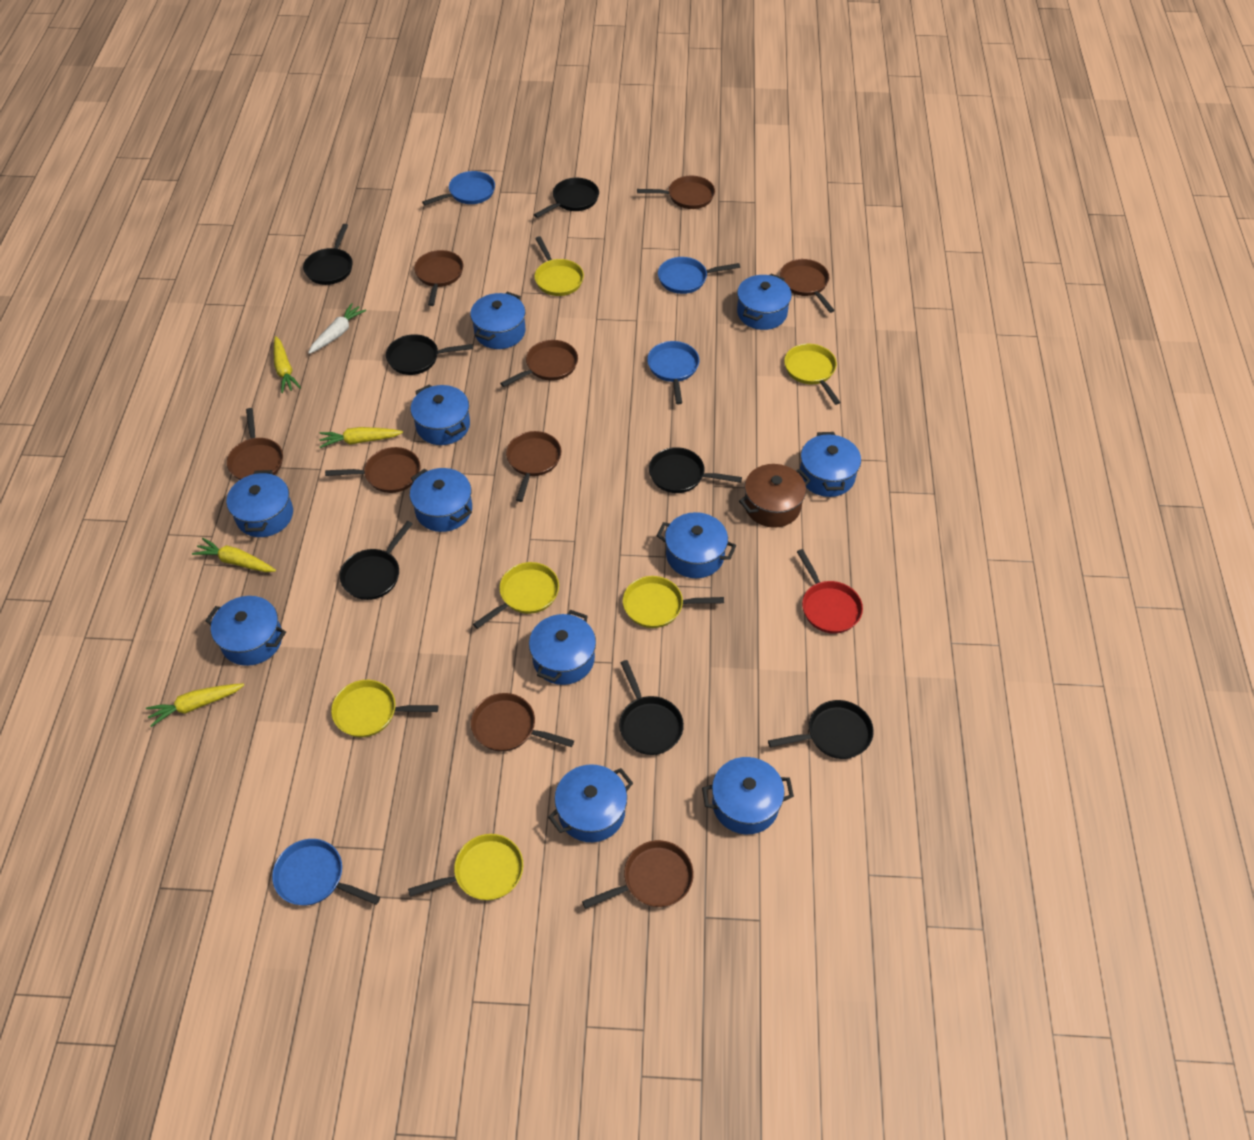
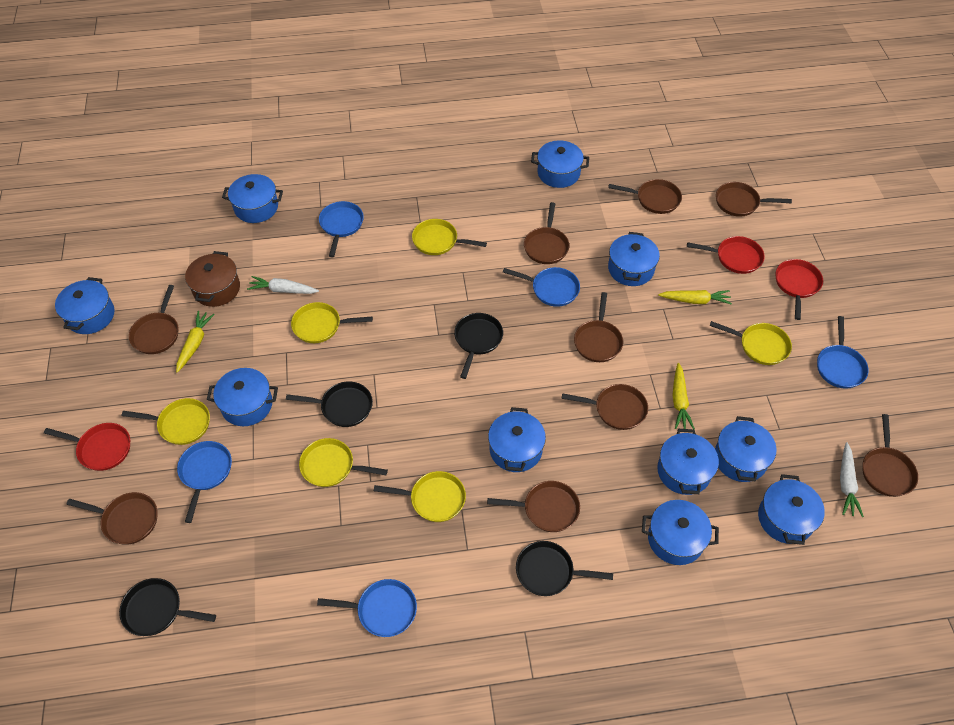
black pan: [303,224,353,285] [340,521,412,600] [386,334,473,375] [534,178,599,218] [619,660,684,755] [649,447,742,493] [768,700,874,759] = 7 -> [119,578,216,636] [286,382,373,427] [454,313,503,379] [516,541,613,596] = 4
blue pan: [272,839,380,905] [422,171,495,205] [647,341,699,404] [658,257,740,294] = 4 -> [177,441,232,523] [317,579,417,637] [319,201,364,257] [503,267,580,307] [817,316,869,389] = 5
blue pot: [205,596,286,666] [227,470,293,537] [410,468,472,532] [411,384,470,445] [470,292,525,349] [529,610,596,685] [548,764,633,842] [657,512,736,578] [702,757,794,834] [737,274,792,330] [800,432,861,497] = 11 -> [55,277,115,334] [207,368,278,426] [222,174,283,223] [488,407,546,472] [531,140,589,188] [608,232,660,286] [642,500,719,565] [657,429,719,495] [715,416,777,482] [758,474,825,545] = 10
red pan: [797,549,863,634] = 1 -> [44,423,130,471] [687,236,765,274] [776,259,823,320] = 3
white carrot: [308,303,366,354] = 1 -> [247,276,319,294] [840,442,864,517] = 2
yellow carrot: [146,683,244,727] [192,538,276,572] [274,336,301,393] [319,427,403,448] = 4 -> [176,311,215,373] [658,290,732,304] [672,363,695,429] = 3

